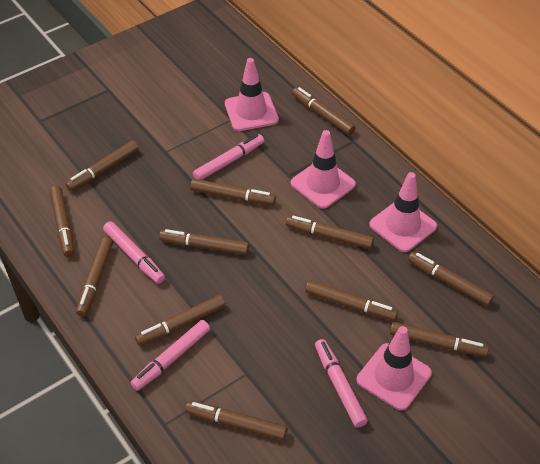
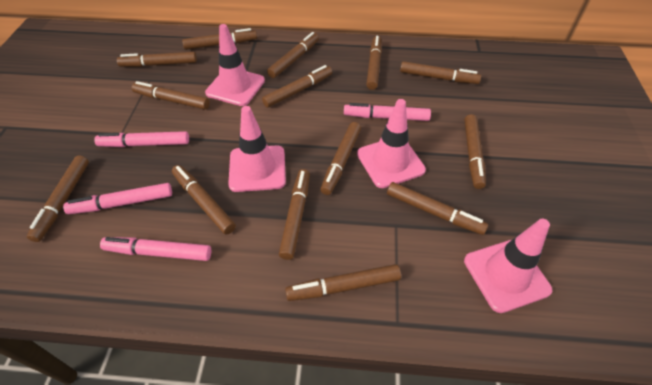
brown marker: [50,185,74,257] [66,141,139,191] [76,237,113,317] [135,295,225,346] [159,229,249,255] [185,401,287,440] [190,178,276,205] [286,216,374,249] [292,87,356,135] [305,280,398,321] [390,322,489,357] [408,252,494,306] = 12 -> [27,155,89,242] [117,52,197,67] [131,81,210,110] [172,165,236,235] [182,28,257,50] [262,65,332,108] [267,32,319,78] [279,169,310,260] [285,264,401,301] [320,122,361,195] [366,36,382,90] [387,182,488,235] [400,61,481,84] [464,114,486,189] = 14

